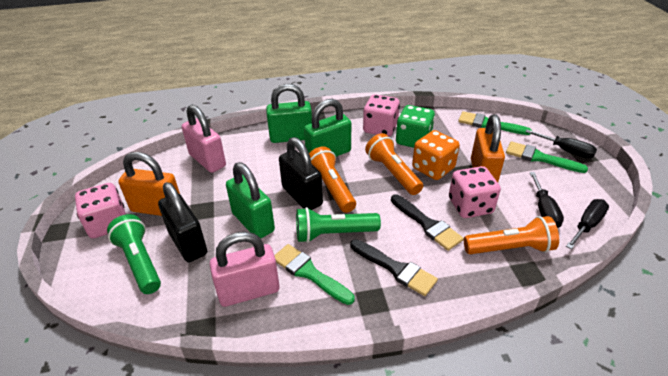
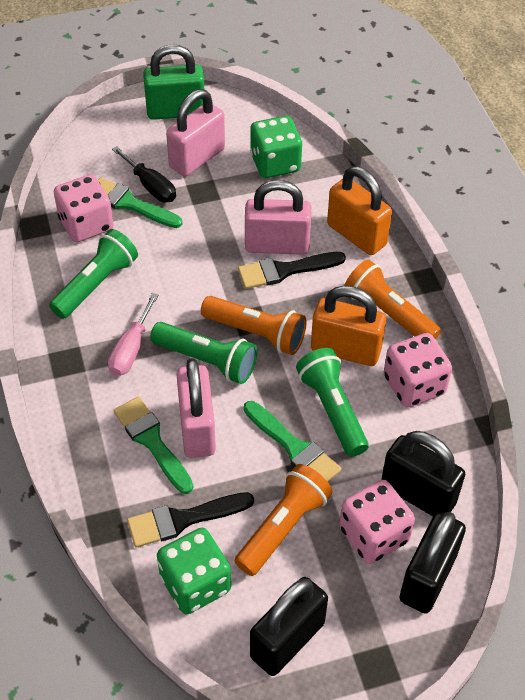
black padlock: [158,182,207,262] [279,137,323,210] = 2 -> [250,577,328,676] [381,431,465,516] [399,512,466,614] = 3
black screwdriver: [525,129,597,158] [530,172,564,228] [566,199,609,249] = 3 -> [112,146,176,202] = 1
green dice: [396,105,435,148] = 1 -> [157,528,231,614] [250,116,302,178] = 2
green flashlight: [107,214,161,294] [296,207,381,243] = 2 -> [49,229,138,319] [150,322,257,384] [296,348,369,457] = 3
green padlock: [226,162,275,238] [266,84,312,143] [304,99,351,157] = 3 -> [143,44,204,120] = 1
orange dice: [412,130,460,180] = 1 -> none = 0
pink padlock: [182,105,226,173] [209,231,280,307] = 2 -> [166,89,225,176] [176,358,216,458] [245,180,311,255] = 3
pink screwdriver: none = 0 -> [108,293,158,376] = 1

